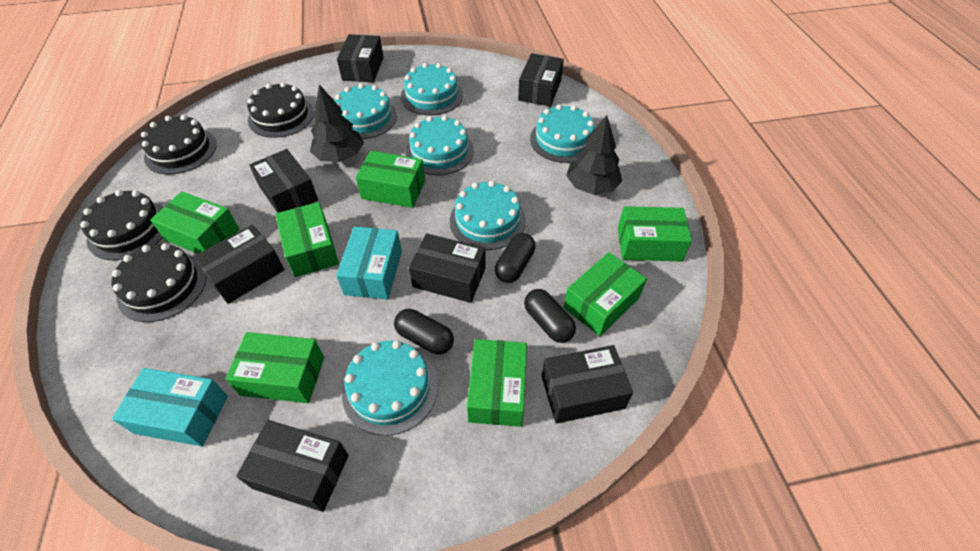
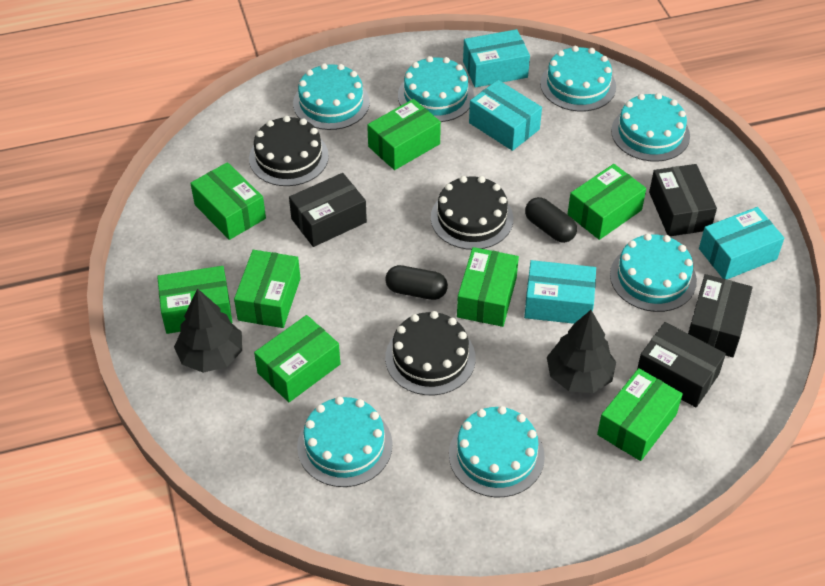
black box: [194,225,285,304] [236,420,349,512] [249,149,318,213] [337,34,384,82] [409,233,486,303] [518,53,564,107] [541,345,633,424] = 7 -> [289,173,367,247] [637,322,726,407] [649,164,717,236] [688,274,753,357] = 4
black cake: [80,190,164,260] [112,243,207,322] [140,115,217,174] [247,82,314,138] = 4 -> [249,116,329,186] [385,311,476,395] [431,176,513,250] = 3
black capsule: [394,309,454,354] [495,233,536,283] [524,289,576,343] = 3 -> [385,265,448,300] [525,197,577,243] = 2
green box: [150,191,240,254] [225,332,324,403] [275,202,339,277] [356,151,425,208] [467,339,527,427] [564,252,647,336] [618,206,692,261] = 7 -> [157,266,232,334] [190,162,266,240] [234,250,301,328] [254,315,340,402] [367,99,441,170] [457,247,519,327] [568,164,646,240] [597,368,683,461] = 8
turquoise box: [112,368,228,446] [336,226,402,299] = 2 -> [463,29,530,88] [469,80,542,151] [524,260,596,324] [699,207,784,279] = 4
turquoise cake: [334,83,397,139] [342,340,438,436] [401,63,463,115] [405,115,474,175] [450,181,526,250] [530,104,594,163] = 6 -> [293,63,370,130] [297,396,393,487] [398,56,474,122] [449,406,545,497] [540,46,616,112] [610,233,697,312] [611,93,690,162] = 7

